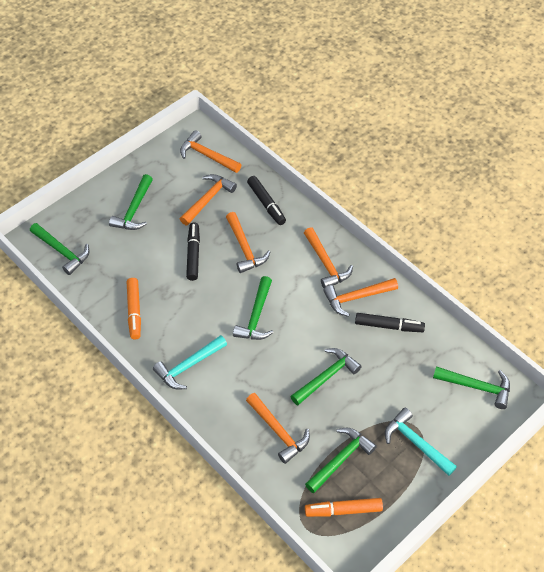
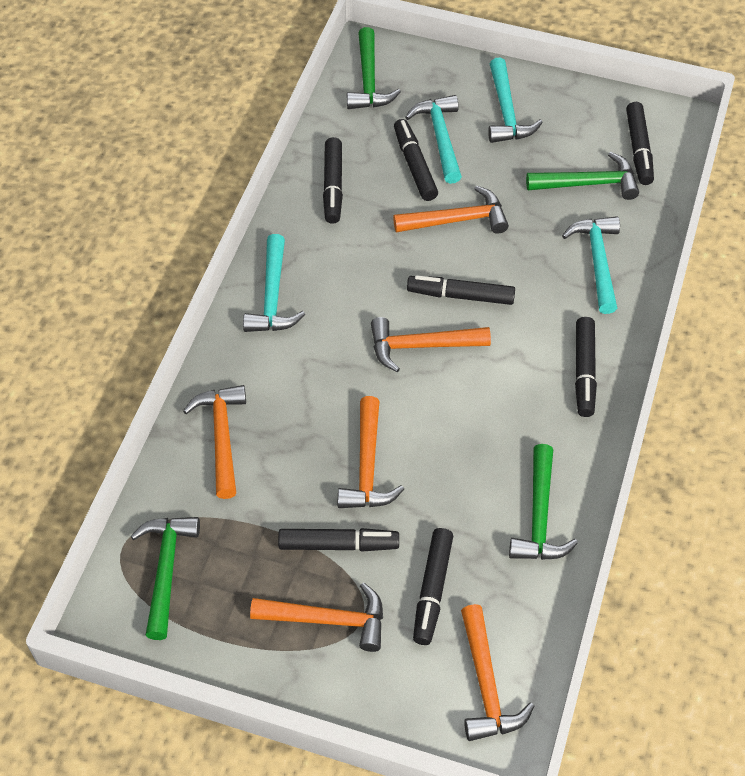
black marker: [186,223,200,281] [247,176,286,225] [355,313,425,332] = 3 -> [278,528,399,552] [323,137,343,224] [394,119,438,201] [407,275,515,305] [413,528,453,645] [575,317,597,417] [626,102,654,185] = 7
green hammer: [30,223,90,275] [109,174,153,230] [233,276,273,340] [290,348,362,405] [305,428,377,493] [433,366,510,409] = 6 -> [131,517,200,640] [347,27,401,109] [509,444,578,560] [526,152,639,200] = 4
orange marker: [127,278,141,339] [305,498,383,517] = 2 -> none = 0
turquoise hammer: [153,335,227,389] [385,408,457,476] = 2 -> [243,234,305,332] [405,95,462,184] [488,57,543,143] [562,216,620,314] = 4

